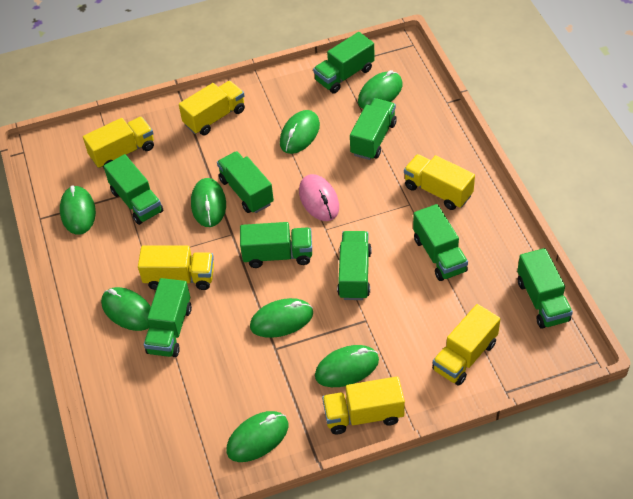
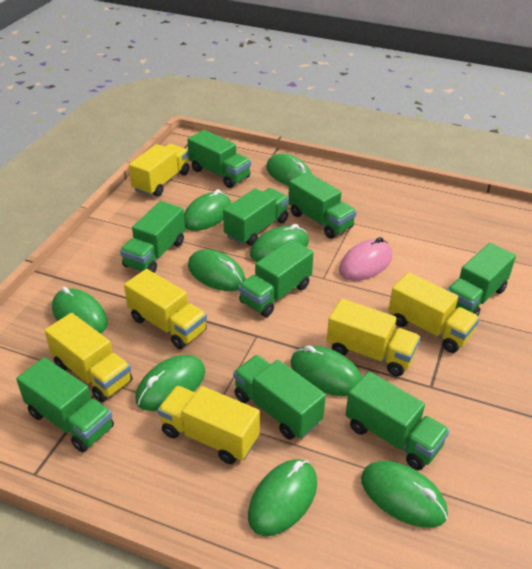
green mouse: [60,186,96,235] [101,287,151,331] [191,178,226,227] [226,411,288,462] [250,298,313,338] [280,110,320,154] [315,345,379,387] [358,70,403,109] = 8 -> [52,287,108,334] [136,355,205,411] [184,189,231,231] [188,249,246,291] [248,459,317,536] [250,224,309,262] [266,154,312,186] [291,345,362,397] [361,461,448,528] = 9

